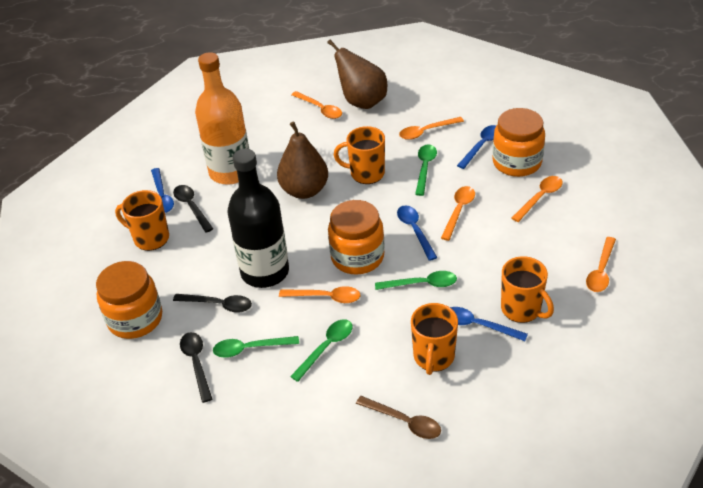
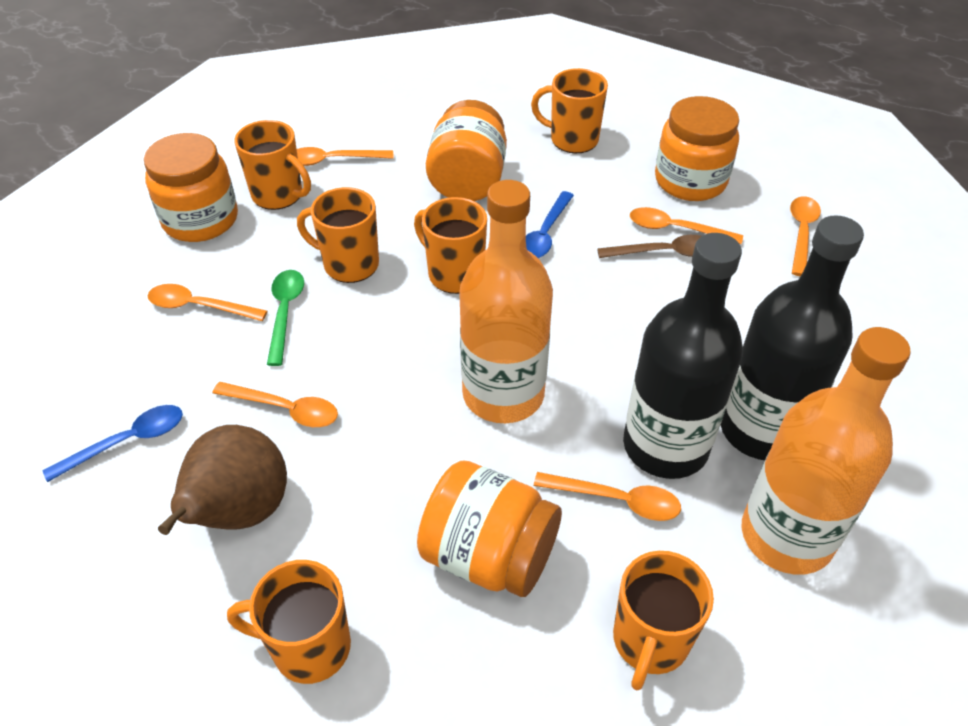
black bottle: [228,149,289,288] = 1 -> [623,233,743,479] [721,215,864,460] = 2
black spoon: [173,185,213,233] [173,294,252,313] [180,332,212,403] = 3 -> none = 0
blue spoon: [151,168,174,213] [397,205,438,261] [450,307,528,341] [457,125,496,169] = 4 -> [43,405,183,482] [526,191,574,258] = 2
brown pear: [277,121,328,199] [327,40,387,109] = 2 -> [158,425,287,535] = 1
green spoon: [213,336,299,358] [290,319,353,382] [375,271,457,290] [415,144,437,196] = 4 -> [267,270,304,366] = 1
orange bottle: [195,52,249,185] = 1 -> [459,180,553,423] [742,327,911,575] = 2
orange jar: [96,261,162,339] [328,200,385,275] [492,108,545,177] = 3 -> [144,133,238,242] [417,461,562,597] [426,100,507,201] [655,96,739,201] = 4
orange mug: [115,190,169,251] [334,126,385,184] [411,303,458,375] [501,256,554,323] = 4 -> [227,560,351,684] [234,120,311,210] [297,187,379,283] [414,197,487,294] [531,68,608,153] [613,551,714,690] = 6

